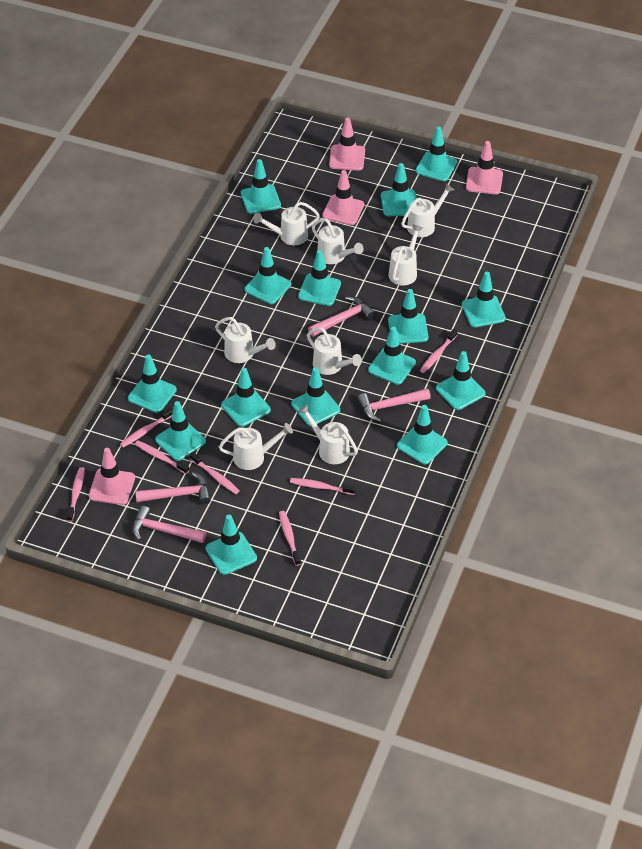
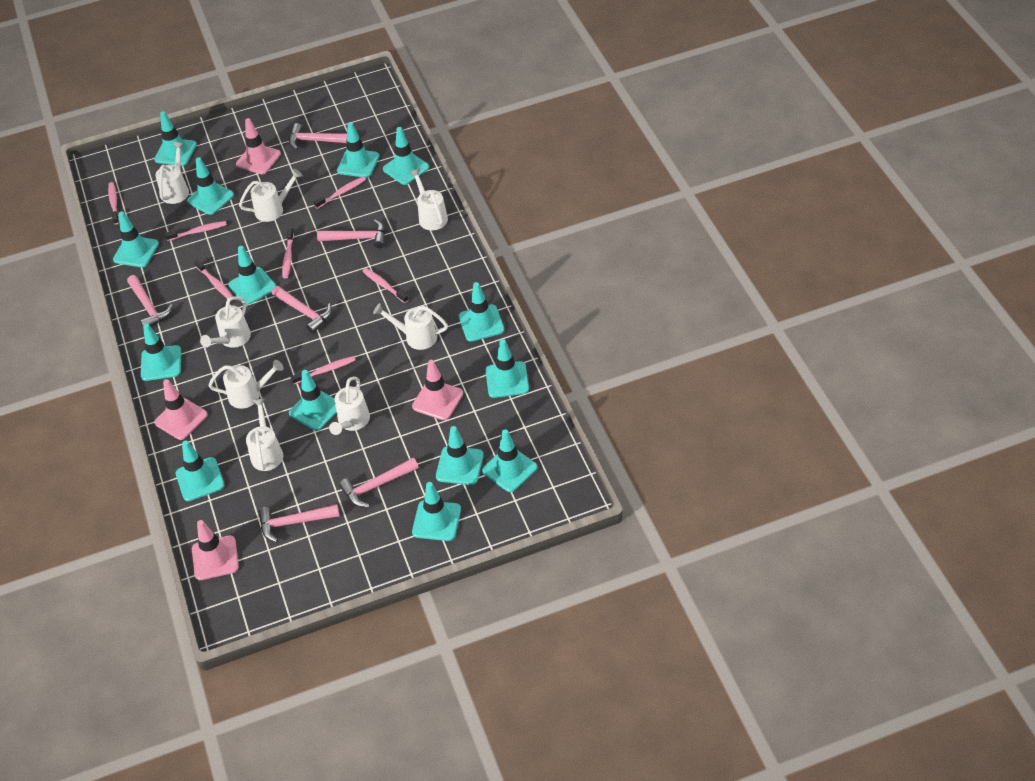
pink hammer: [132,506,206,543] [135,472,211,504] [308,297,375,337] [357,388,431,422] = 4 -> [127,275,173,327] [259,504,340,543] [272,286,332,334] [289,123,347,150] [317,219,385,248] [339,458,419,508] = 6
turquoise traffic cone: [128,354,177,413] [155,401,206,461] [206,515,257,575] [221,368,271,427] [241,159,281,214] [245,247,291,304] [291,367,340,426] [298,250,341,306] [368,326,416,385] [381,163,417,216] [388,289,429,344] [397,405,448,464] [416,127,457,181] [436,351,485,410] [462,272,506,327] = 15 -> [113,211,159,267] [141,323,181,381] [154,111,197,166] [175,440,225,501] [187,157,234,215] [228,246,276,305] [289,370,337,431] [337,122,379,178] [383,127,429,185] [412,482,461,541] [436,426,484,485] [459,282,504,342] [482,429,538,492] [485,339,529,398] = 14

